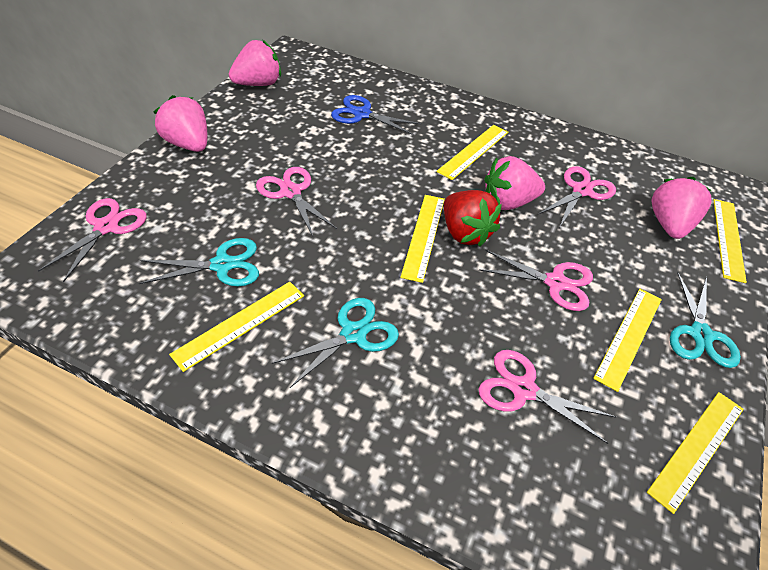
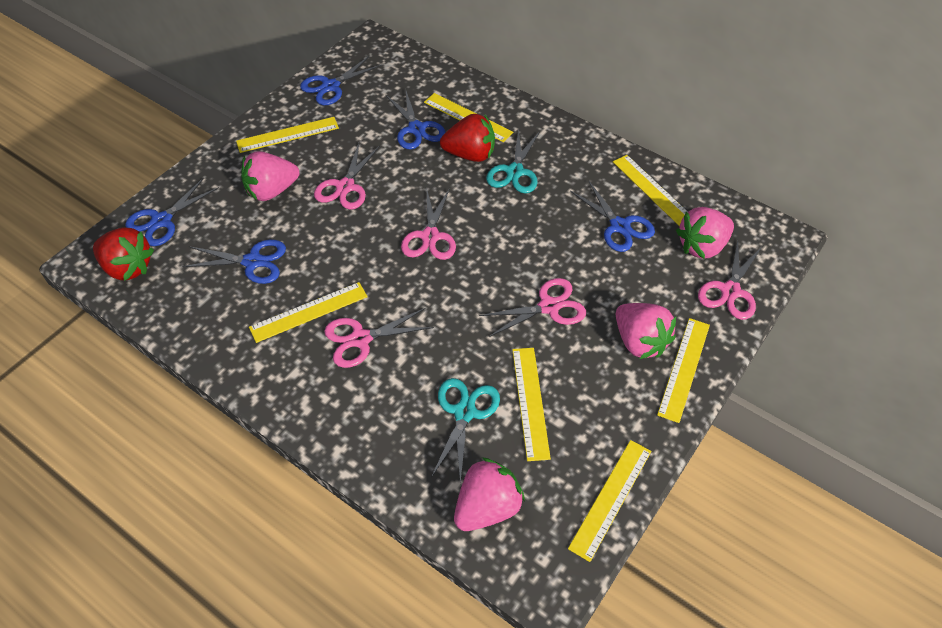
blue scissors: [331,95,422,135] = 1 -> [125,178,219,246] [182,239,286,284] [300,56,382,105] [386,88,446,149] [570,181,655,252] = 5
red strawberry: [444,190,502,247] = 1 -> [93,227,154,281] [440,114,495,162] = 2
turquoise scissors: [139,238,259,286] [272,298,399,388] [670,272,741,368] = 3 -> [432,378,500,484] [486,128,540,193] = 2
yellow ruler: [169,282,304,372] [400,195,445,283] [436,125,508,180] [593,289,662,392] [647,392,744,514] [713,199,747,283] = 6 -> [236,117,339,153] [249,282,368,343] [424,93,513,142] [512,348,551,461] [568,440,652,562] [613,155,688,226] [657,318,710,423] = 7

